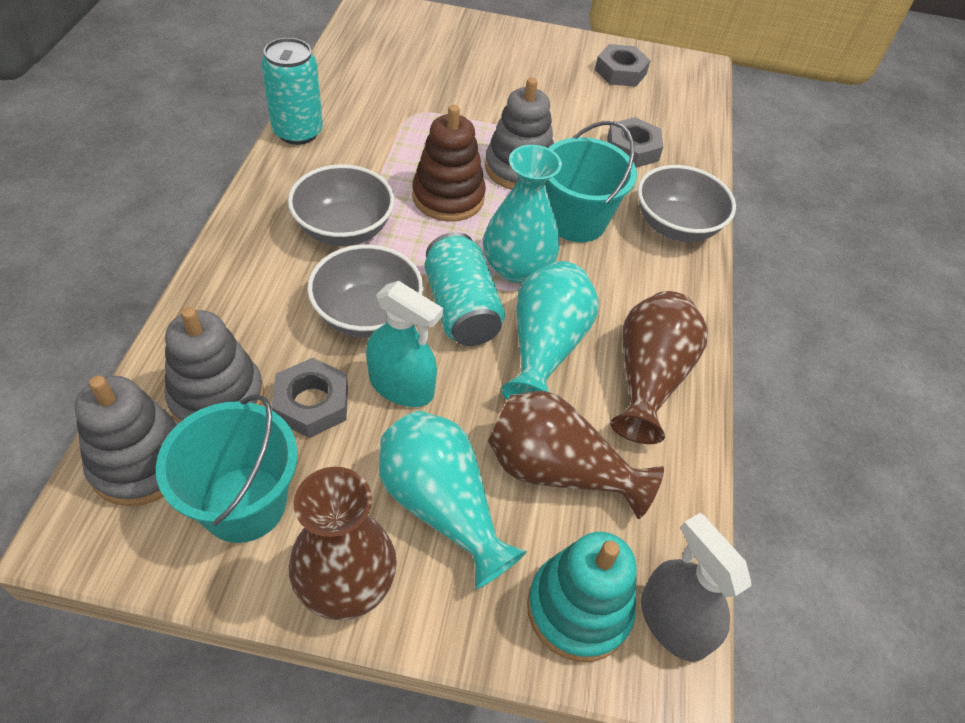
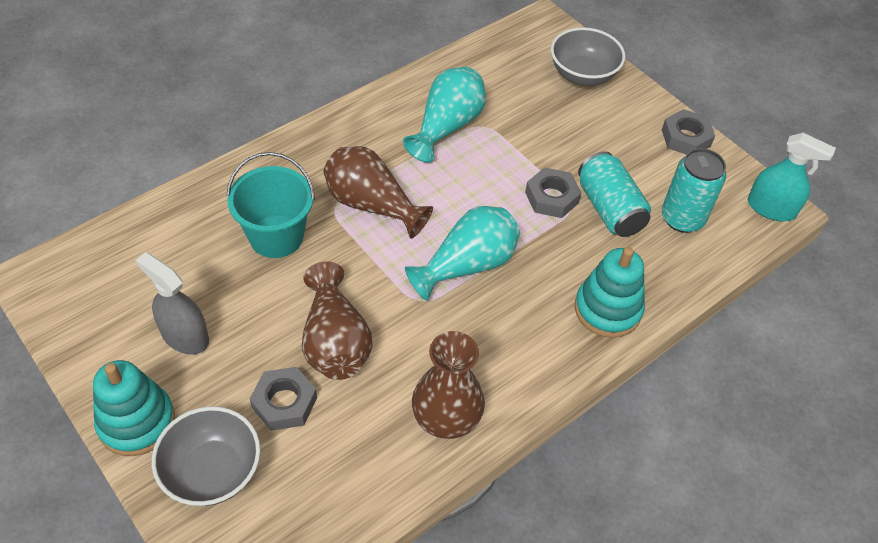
brown stacking toy: [412,105,486,222] = 1 -> none = 0
grey bowl: [288,164,394,246] [307,245,424,338] [638,165,736,242] = 3 -> [152,406,260,506] [551,27,626,86] = 2
grey stacking toy: [75,376,179,506] [165,307,264,423] [485,77,554,190] = 3 -> none = 0
turquoise bucket: [156,394,298,543] [545,121,637,242] = 2 -> [226,152,315,258] = 1
turquoise stacking toy: [527,532,637,662] = 1 -> [93,360,175,456] [575,247,645,338] = 2
turquoise vase: [379,411,527,590] [483,145,562,283] [501,261,599,400] = 3 -> [403,67,486,163] [405,206,520,301] = 2

